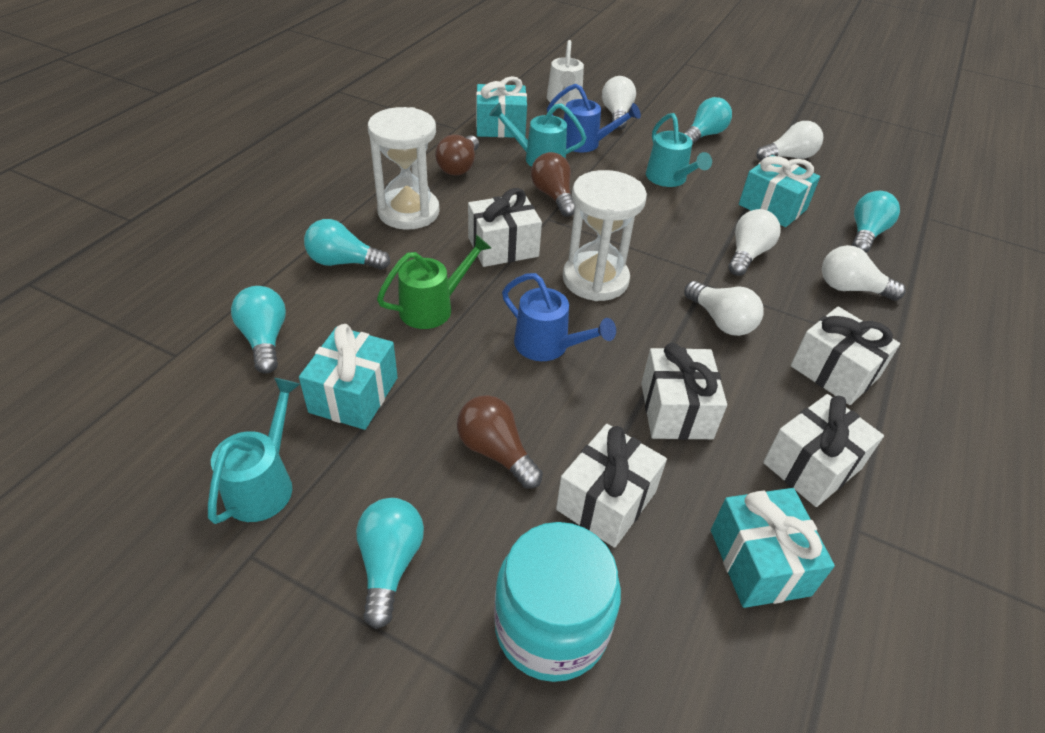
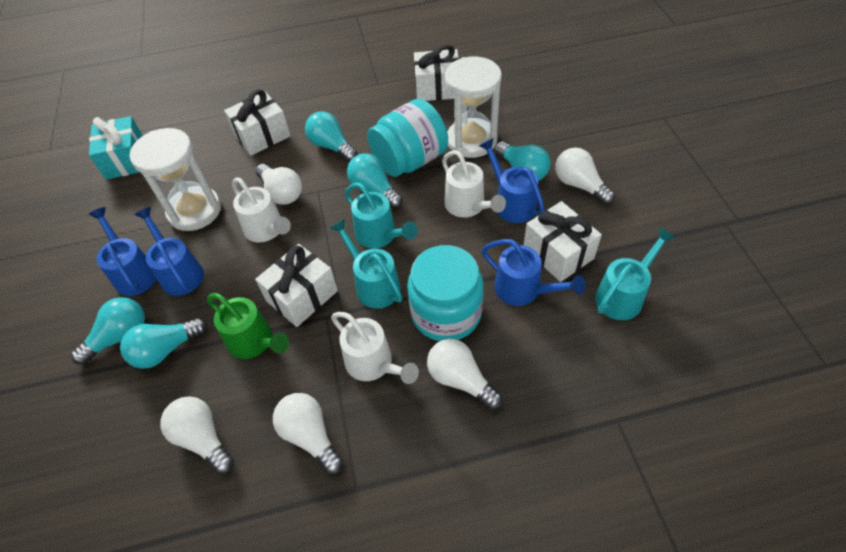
blue watering can: [502,273,616,361] [547,84,641,153] = 2 -> [88,207,156,296] [134,207,204,296] [479,139,545,223] [482,239,586,306] = 4
brown light bulb: [435,135,479,176] [457,395,543,489] [531,152,575,217] = 3 -> none = 0
turquoise gift: [299,324,398,430] [476,76,527,138] [711,488,835,608] [739,155,820,227] = 4 -> [89,116,143,180] = 1
turquoise jar: [494,522,621,682] = 1 -> [367,99,448,177] [407,245,484,341] = 2
white gift: [468,188,542,267] [556,424,667,548] [641,343,727,440] [763,394,884,507] [791,307,900,405] = 5 -> [224,89,291,156] [255,244,338,327] [414,45,459,101] [524,201,602,282] = 4
white watering can: [547,40,584,106] = 1 -> [232,177,291,242] [331,312,419,384] [442,150,506,217] = 3

